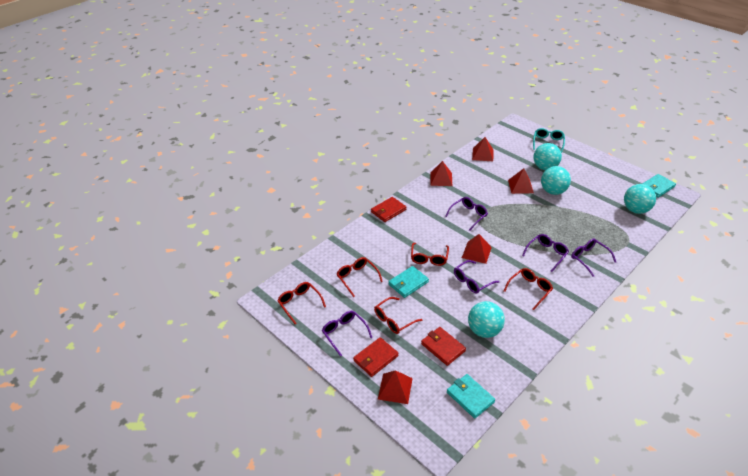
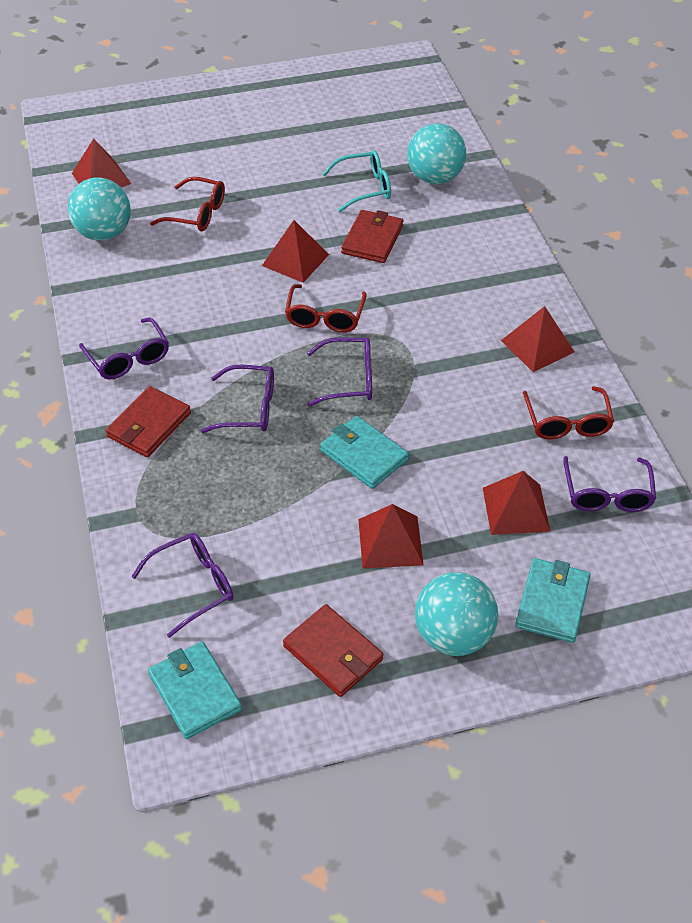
red glasses: [277,282,326,324] [337,257,383,297] [374,297,423,334] [411,243,449,266] [504,268,553,310] = 5 -> [150,177,225,231] [285,284,367,332] [523,386,614,439] = 3
turquoise ball: [468,301,505,338] [533,143,562,170] [541,166,571,195] [624,184,656,214] = 4 -> [68,178,131,241] [407,123,466,184] [415,572,499,656] = 3

